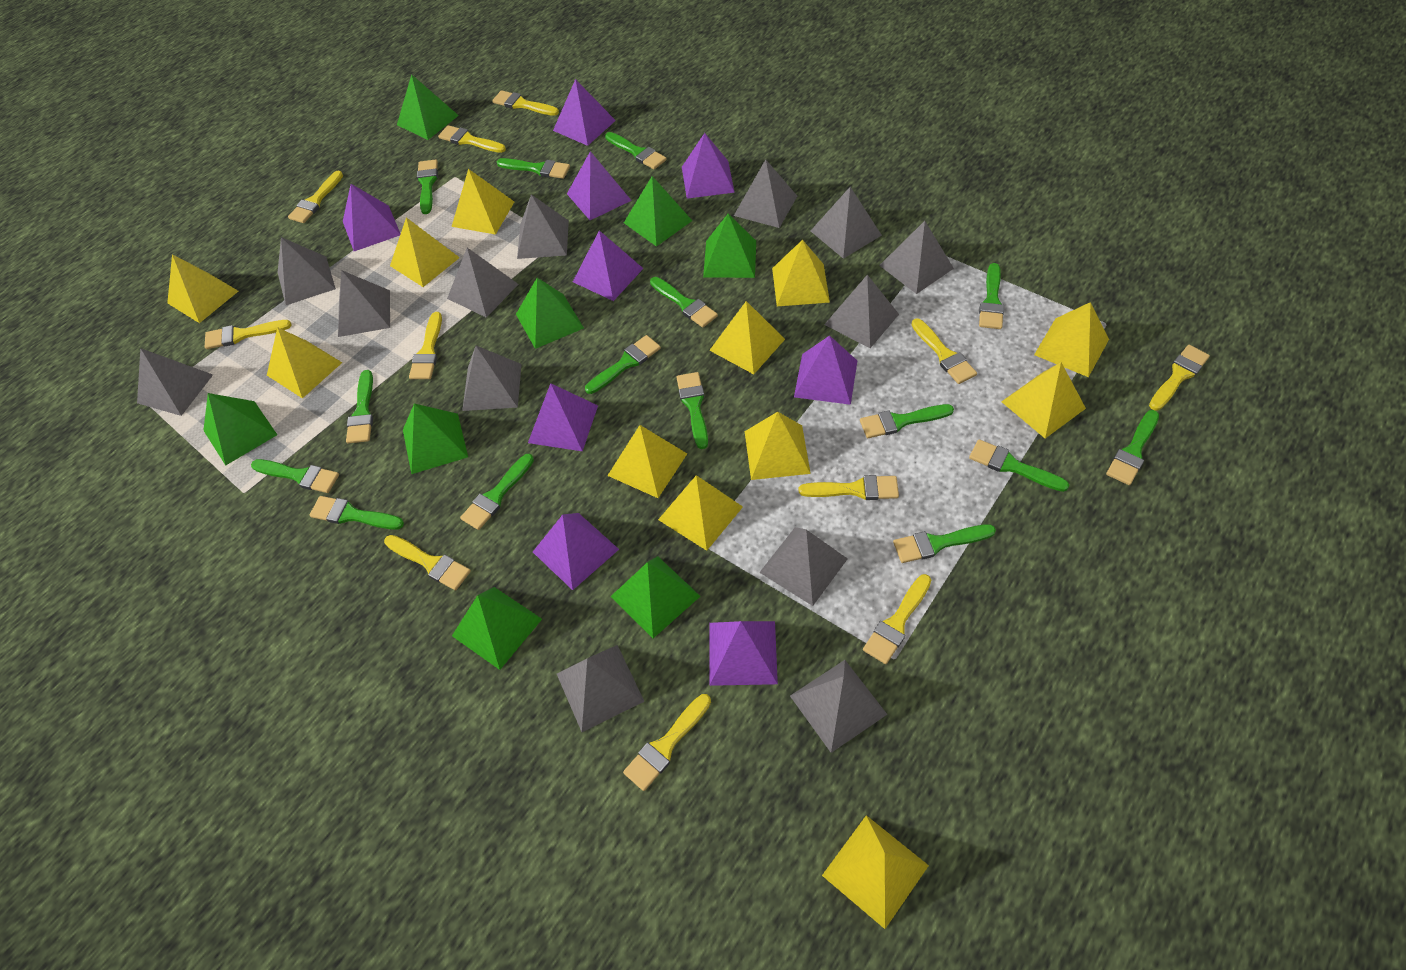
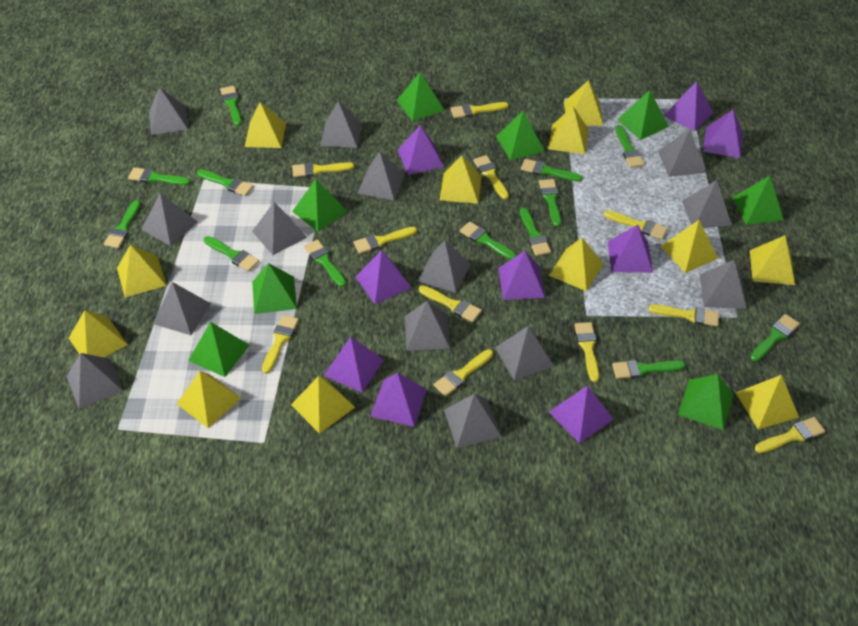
green brush: [251,459,339,493] [310,496,404,530] [346,370,373,444] [417,159,438,214] [460,454,534,530] [497,158,570,179] [585,335,661,394] [605,132,667,169] [650,277,718,327] [676,372,708,449] [860,404,954,438] [893,524,996,563] [969,439,1069,492] [979,263,1004,329] [1106,410,1159,485] = 15 -> [104,200,141,248] [128,168,190,185] [197,169,254,196] [204,236,259,272] [220,86,242,126] [304,239,346,287] [460,221,517,260] [520,208,551,256] [521,159,583,182] [539,179,561,227] [612,360,685,379] [615,125,644,168] [750,314,800,361] = 13
grey pyramid: [137,348,213,416] [278,237,336,305] [338,270,390,337] [447,248,518,318] [462,346,522,411] [517,194,569,259] [557,645,645,732] [734,159,797,228] [759,527,848,606] [790,660,888,753] [811,187,882,259] [824,275,899,348] [879,221,954,294] = 13 -> [66,353,123,409] [141,193,198,246] [149,87,188,135] [153,282,211,335] [252,202,307,255] [321,101,362,148] [357,151,405,200] [405,301,450,351] [418,240,471,293] [444,394,501,448] [495,326,554,381] [658,129,705,177] [682,180,732,228] [700,260,747,309] = 14

